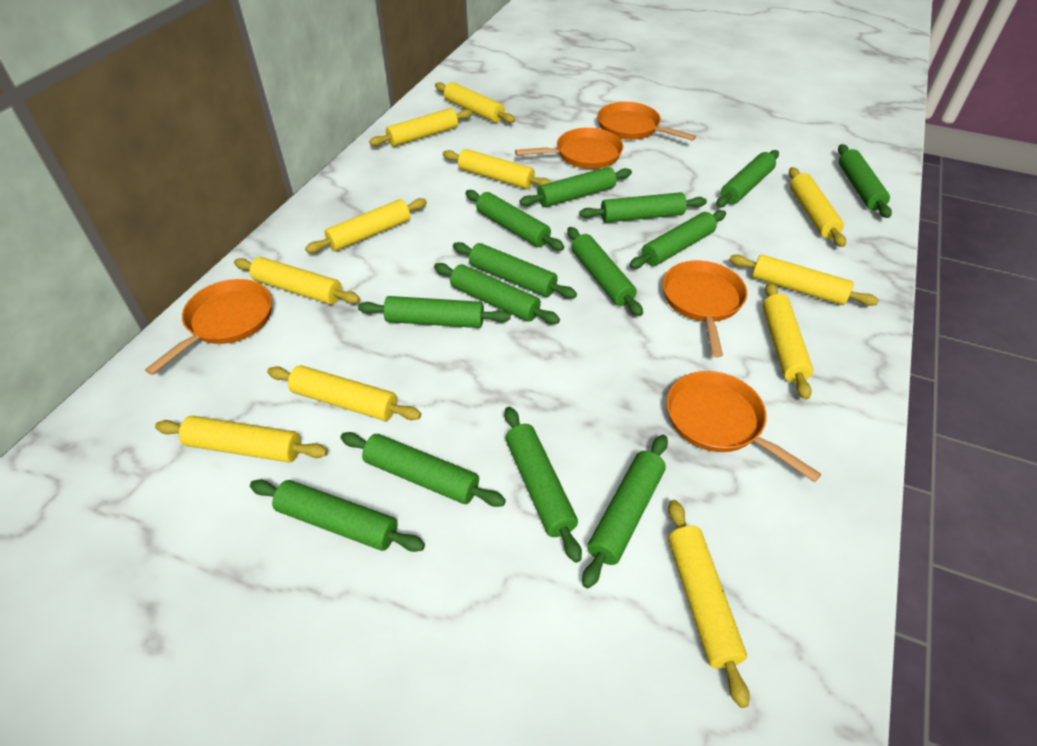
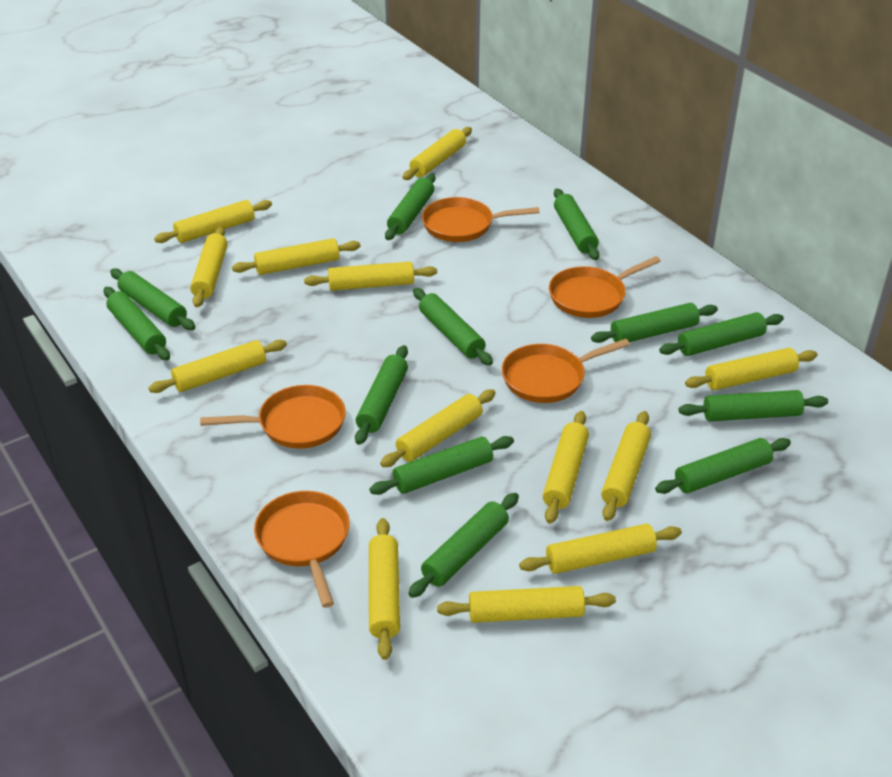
green rolling pin: [250,480,425,552] [340,432,506,507] [358,296,511,328] [434,263,560,324] [453,242,577,299] [465,190,564,251] [504,407,582,563] [519,167,632,207] [567,227,643,316] [579,192,707,223] [582,435,668,588] [629,210,726,269] [716,150,779,208] [838,144,892,218] = 14 -> [104,287,170,360] [110,268,195,330] [355,345,408,445] [370,436,514,495] [385,173,436,240] [408,493,519,598] [413,288,493,365] [554,188,599,260] [591,303,718,343] [655,438,791,494] [659,312,784,356] [679,390,828,421] = 12
yellow rolling pin: [155,416,328,463] [234,257,360,304] [267,365,421,421] [305,198,427,253] [369,108,473,147] [435,82,515,123] [443,149,551,189] [668,500,750,708] [729,254,879,306] [762,282,813,400] [789,167,846,247] = 11 -> [148,340,287,393] [154,200,272,243] [190,227,228,307] [232,238,360,275] [304,262,437,291] [369,518,400,660] [380,389,496,467] [403,127,472,180] [437,586,616,623] [519,524,682,574] [543,411,589,524] [601,411,651,521] [685,348,818,390] = 13

